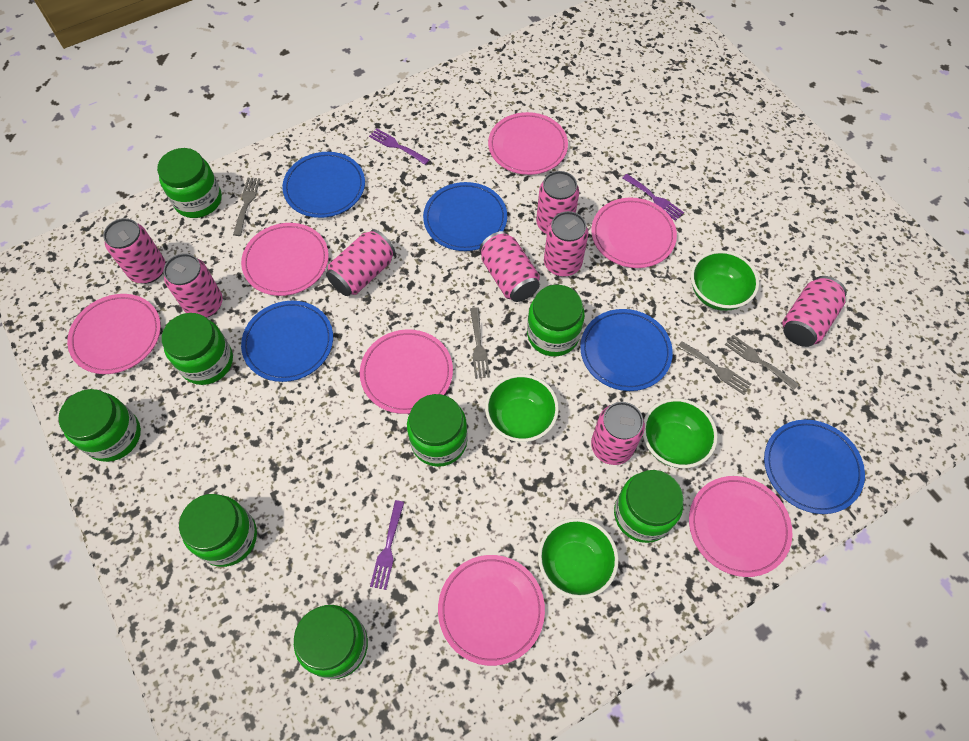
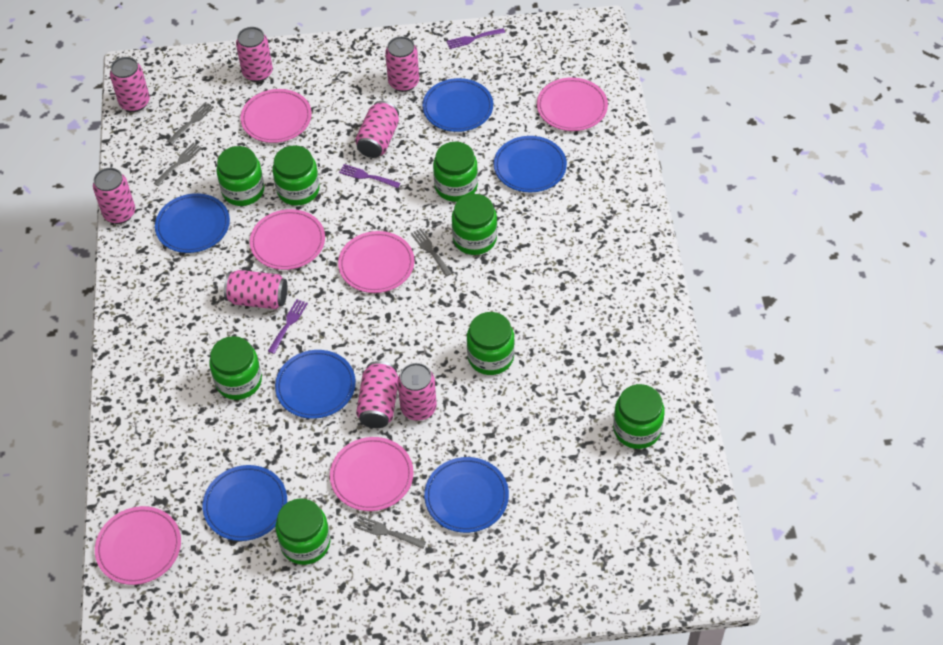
blue plate: [241,301,333,382] [282,152,365,218] [423,182,507,251] [580,309,673,391] [764,420,865,514] = 5 -> [155,193,230,253] [203,465,287,541] [275,350,356,419] [422,78,493,132] [424,457,509,533] [494,136,567,192] = 6
green bowl: [485,374,559,442] [538,518,619,599] [643,398,718,468] [691,250,759,311] = 4 -> none = 0
pink plate: [67,294,161,374] [241,223,329,296] [360,329,453,414] [438,555,545,666] [488,112,568,175] [591,197,677,268] [689,476,792,577] = 7 -> [95,506,181,585] [240,89,312,143] [250,209,325,270] [330,437,414,511] [338,231,414,293] [537,78,608,131] = 6

